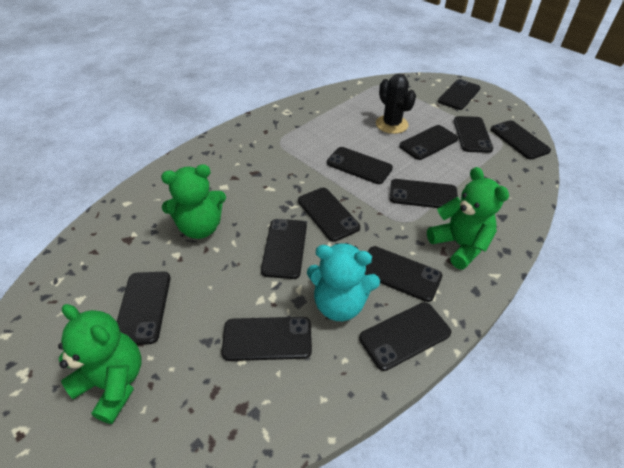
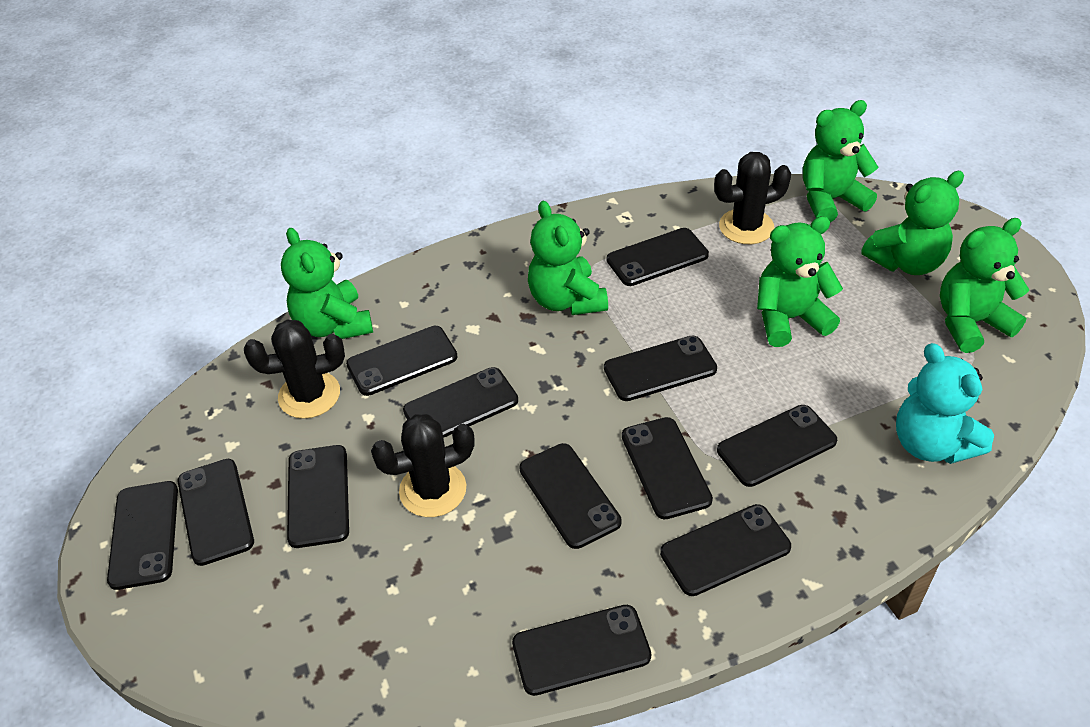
black cactus: [376,74,416,134] = 1 -> [244,320,345,419] [371,414,475,517] [714,152,791,244] = 3
green teddy bear: [58,304,141,424] [161,164,226,239] [427,167,509,270] = 3 -> [281,228,373,339] [528,201,608,315] [757,216,843,347] [803,100,879,222] [861,171,964,275] [940,218,1029,353] = 6

